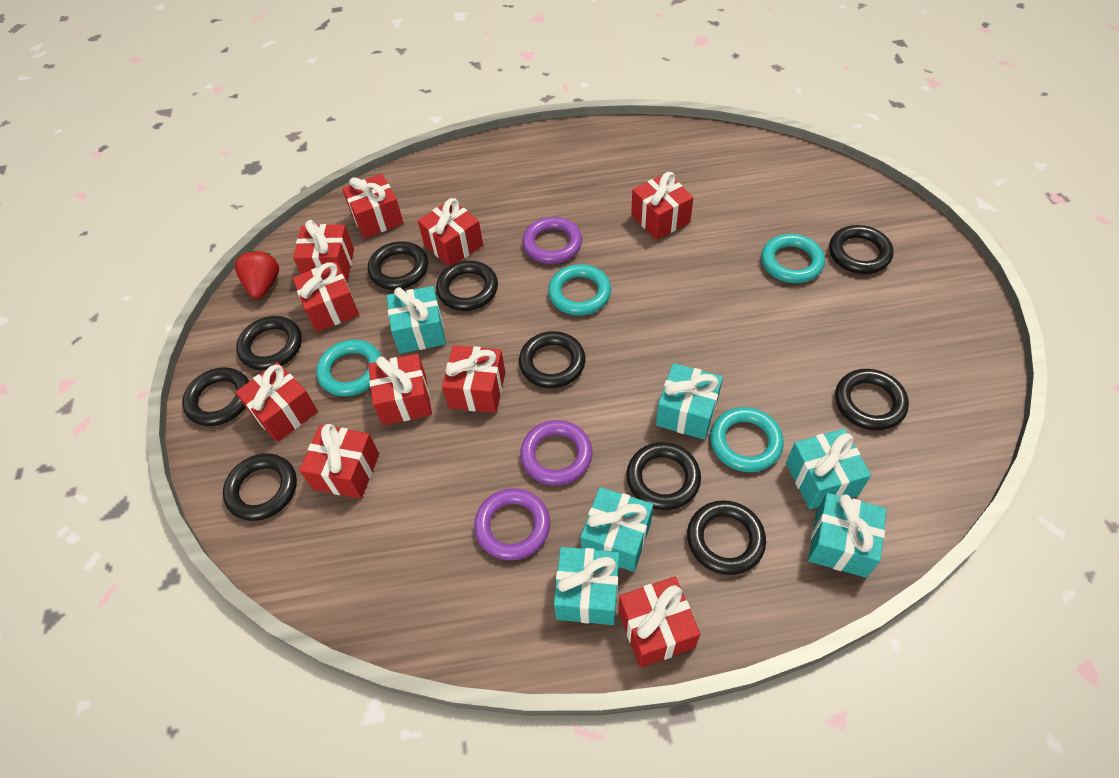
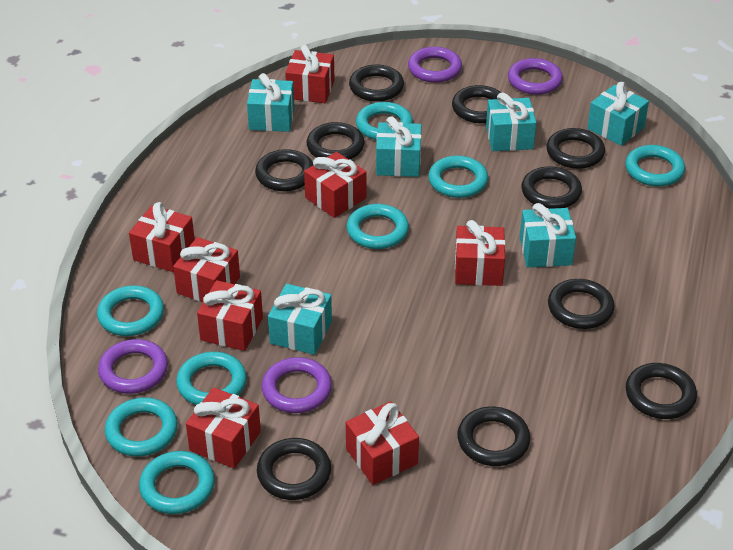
purple ring: [474,488,550,561] [520,420,592,486] [522,217,582,264] = 3 -> [98,339,168,394] [262,357,332,413] [408,47,462,83] [508,58,563,95] = 4
red gift: [235,362,318,442] [293,220,354,281] [293,261,359,332] [300,424,379,499] [342,174,404,238] [368,354,432,425] [418,198,483,267] [442,345,506,413] [618,576,700,668] [631,172,694,240] = 10 -> [129,202,195,272] [173,237,240,302] [186,387,261,469] [197,280,263,351] [285,45,335,103] [304,152,366,218] [346,402,419,485] [455,220,505,286] = 8
red strawberry: [235,250,279,299] = 1 -> none = 0
turquoise ring: [316,340,381,396] [548,264,611,316] [710,407,784,472] [761,234,825,283] = 4 -> [97,285,164,336] [105,397,178,457] [139,451,215,514] [176,352,247,405] [347,204,409,249] [356,102,413,140] [428,156,488,198] [625,145,685,187] = 8

